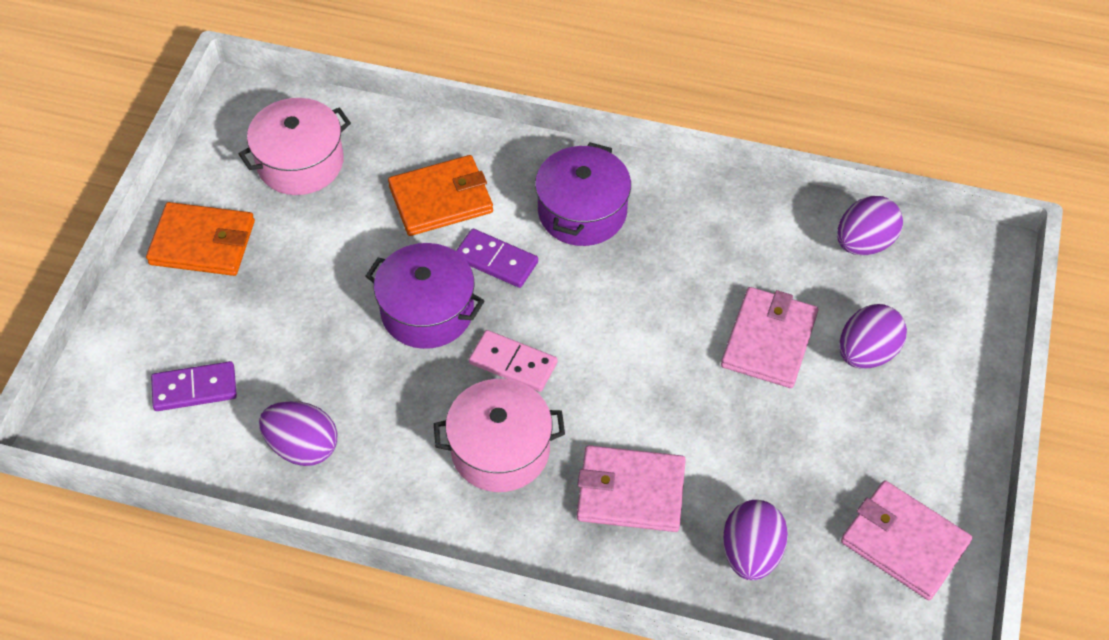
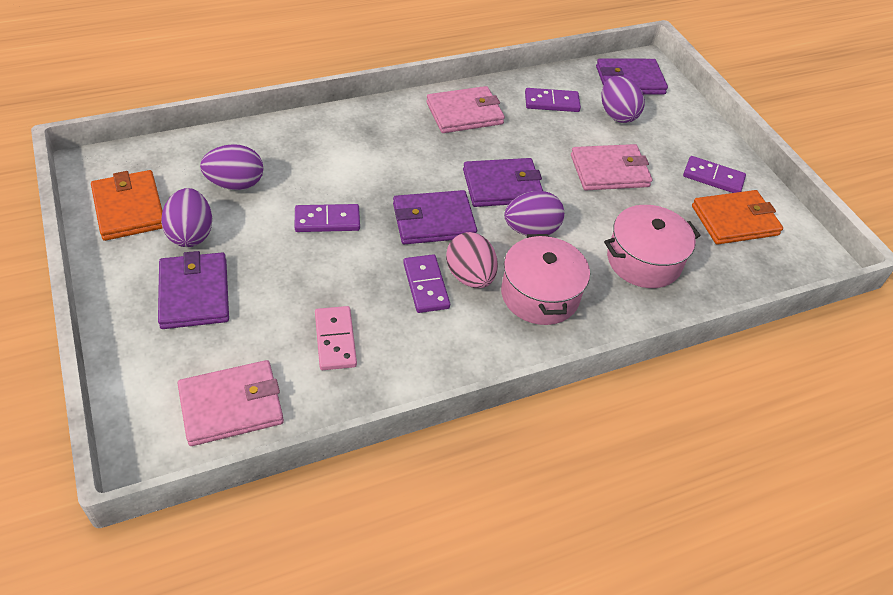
pink egg: none = 0 -> [446,232,498,288] = 1
purple domino: [151,361,237,411] [456,229,538,288] = 2 -> [295,204,360,232] [403,254,450,313] [525,88,581,112] [683,156,746,193] = 4
purple pot: [366,243,484,349] [535,142,631,246] = 2 -> none = 0
purple wallet: none = 0 -> [158,251,229,329] [393,190,477,244] [463,158,543,207] [596,58,668,95] = 4

